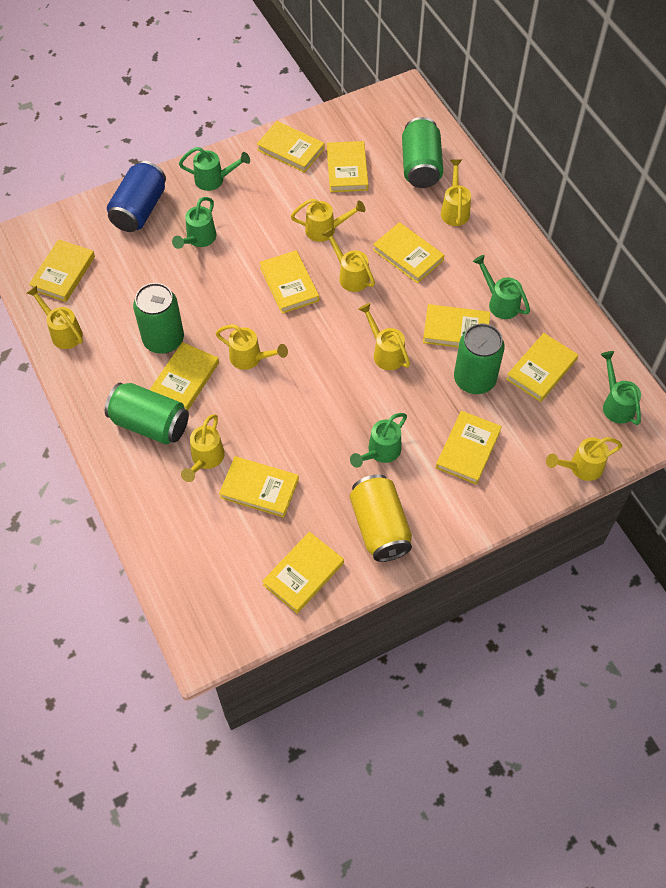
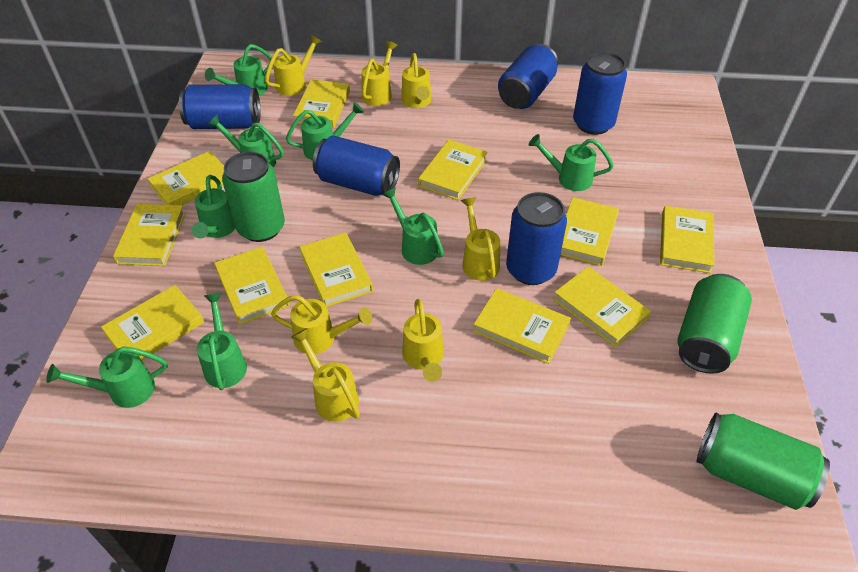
blue can: [107,161,166,232] = 1 -> [179,84,261,129] [313,135,400,196] [498,44,558,109] [506,192,567,285] [573,52,627,135] = 5
green can: [105,382,189,444] [133,283,184,354] [402,117,443,188] [454,323,505,394] = 4 -> [222,152,285,242] [677,274,752,374] [697,413,830,510] = 3
green watering can: [172,197,216,249] [179,147,250,191] [350,413,407,468] [473,255,530,319] [600,351,641,425] = 5 -> [46,346,168,408] [192,175,235,239] [197,293,247,390] [205,44,272,96] [208,115,284,168] [286,102,364,160] [382,187,444,265] [529,134,614,191] = 8
yellow can: [350,474,412,562] = 1 -> none = 0
yellow watering can: [27,286,83,349] [181,414,225,482] [216,325,288,370] [291,199,365,242] [322,228,375,292] [359,303,410,370] [441,159,471,226] [546,437,622,481] = 8 -> [265,35,322,96] [271,295,372,354] [291,328,360,422] [361,41,398,106] [401,53,431,108] [402,299,444,382] [461,197,500,281] = 7

